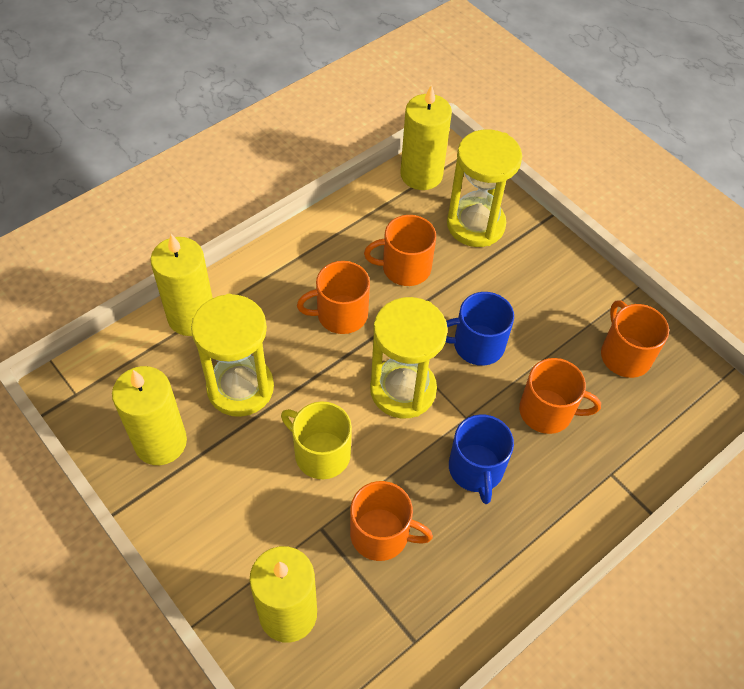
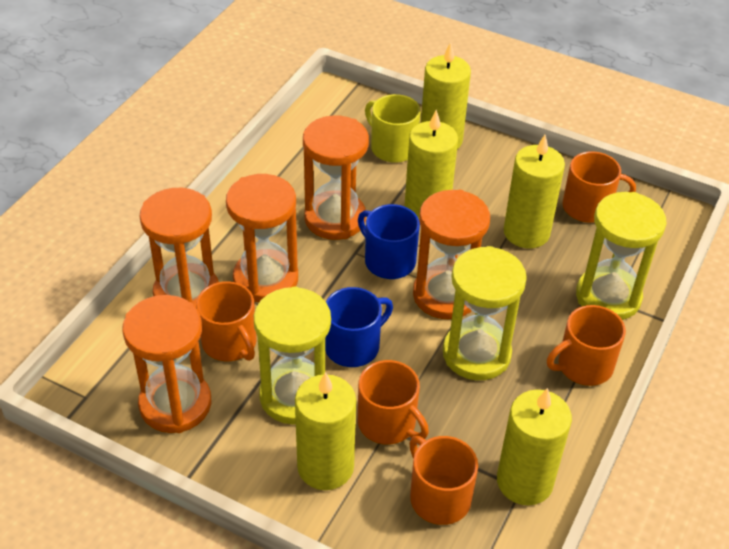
orange hourglass: none = 0 -> [122,295,211,433] [139,188,219,308] [226,174,298,302] [303,116,369,240] [413,190,490,319] = 5
yellow candle: [112,366,187,465] [150,234,213,336] [250,546,317,643] [400,84,452,190] = 4 -> [295,372,356,490] [404,110,458,219] [421,42,471,149] [497,388,572,505] [504,135,565,248] = 5

